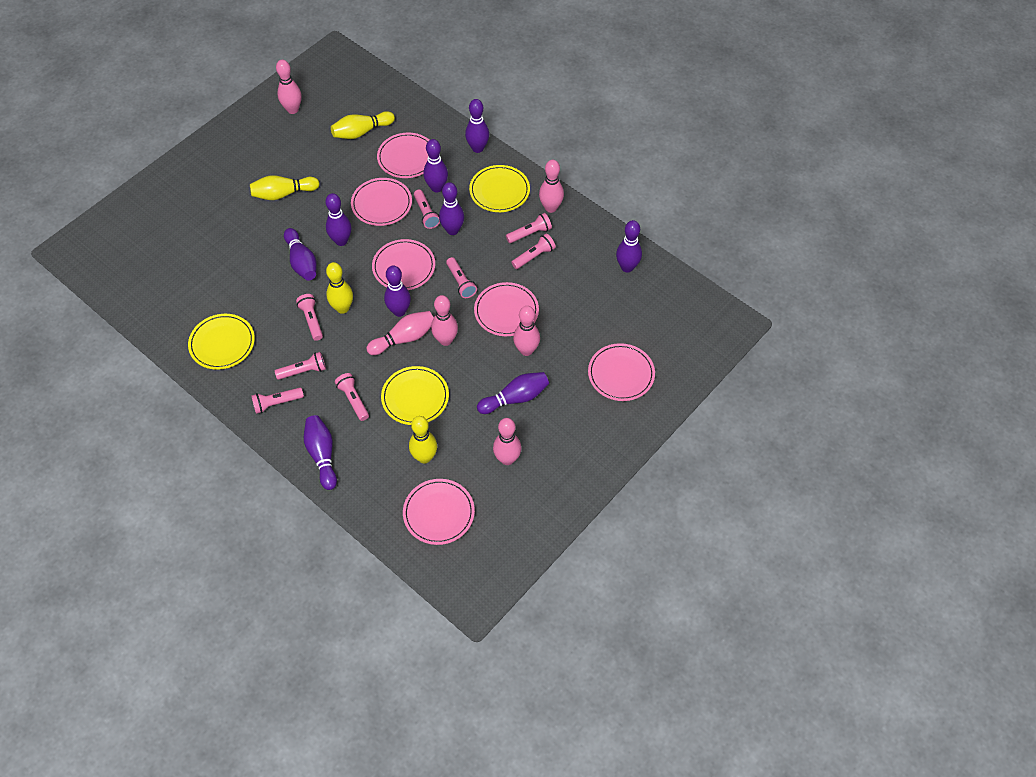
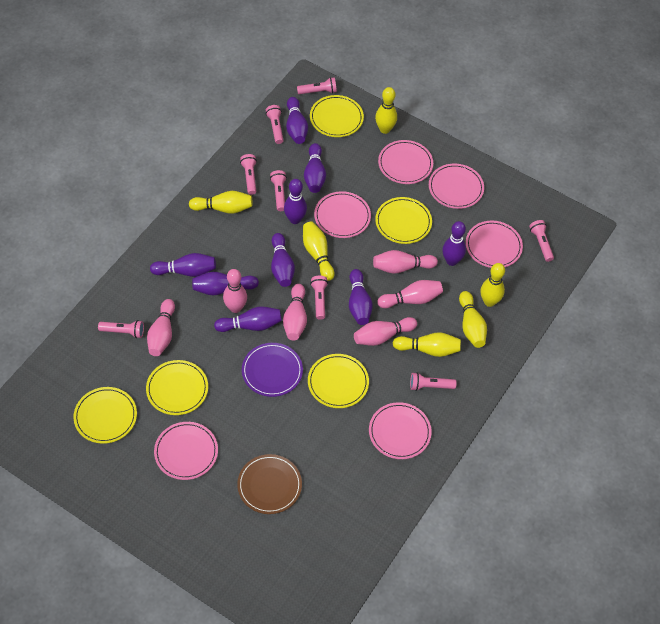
brown plate: none = 0 -> [237,454,302,514] = 1
purple plate: none = 0 -> [242,343,303,397] = 1
yellow bowling pin: [250,175,319,200] [326,262,353,314] [331,111,395,139] [409,416,437,463] = 4 -> [189,191,253,214] [303,222,335,281] [375,87,397,134] [393,332,461,357] [459,291,487,348] [480,263,505,307] = 6
yellow plate: [188,314,255,370] [381,366,449,425] [469,165,530,212] = 3 -> [73,387,137,444] [146,360,208,415] [308,354,369,408] [310,95,364,137] [375,197,432,244] = 5

